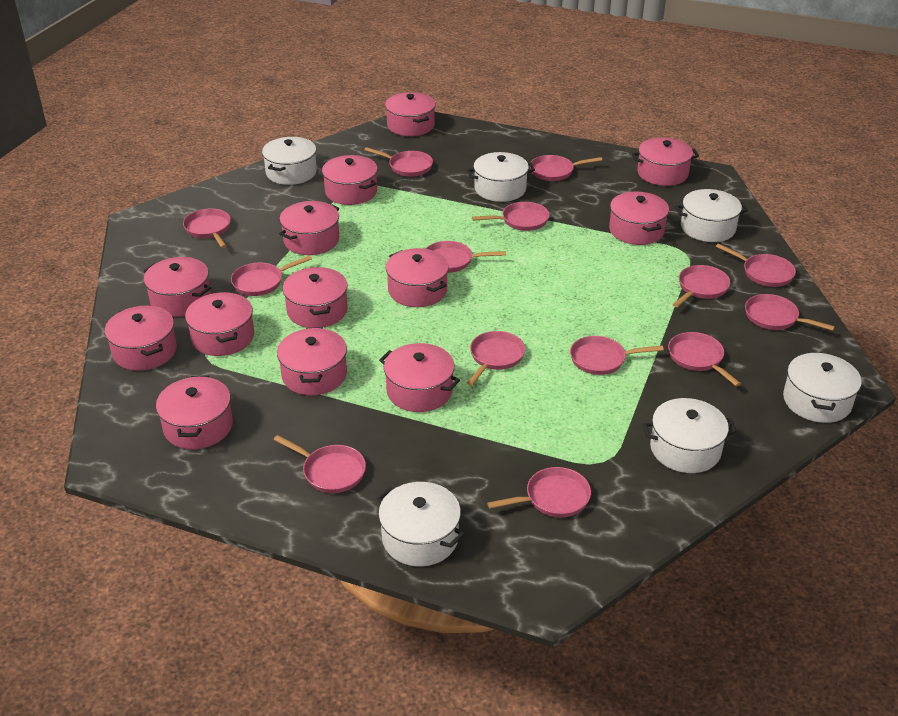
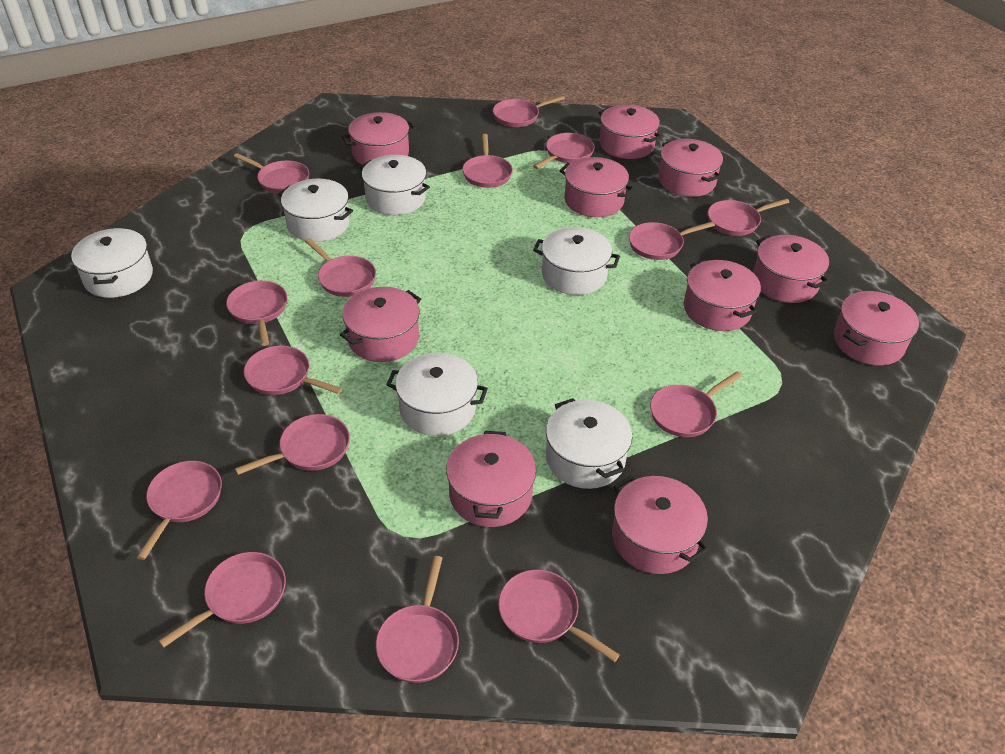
pink pan: [183,209,231,248] [231,255,312,296] [274,435,366,493] [364,147,433,177] [426,241,506,273] [467,331,525,386] [472,202,549,231] [487,467,591,517] [530,155,602,181] [570,336,664,375] [668,332,741,387] [673,265,730,307] [716,243,796,287] [745,294,835,331] = 14 -> [137,461,222,560] [158,552,286,648] [226,281,287,346] [234,153,309,194] [235,414,350,475] [244,346,342,395] [305,238,376,297] [376,556,459,683] [462,134,513,188] [493,95,565,127] [498,570,620,662] [533,133,595,169] [629,221,715,260] [650,371,742,437] [708,198,789,236] = 15
pink pot: [105,306,177,371] [144,257,211,317] [156,376,233,449] [185,292,254,356] [277,327,347,395] [279,201,339,255] [283,267,348,328] [322,155,378,205] [379,343,460,412] [385,92,436,136] [386,248,449,307] [609,192,669,245] [632,138,699,186] = 13 -> [340,287,421,362] [342,112,416,165] [446,431,536,527] [559,157,634,217] [599,105,662,159] [612,476,708,574] [658,139,723,197] [684,260,761,331] [753,235,829,303] [834,291,919,365] = 10

